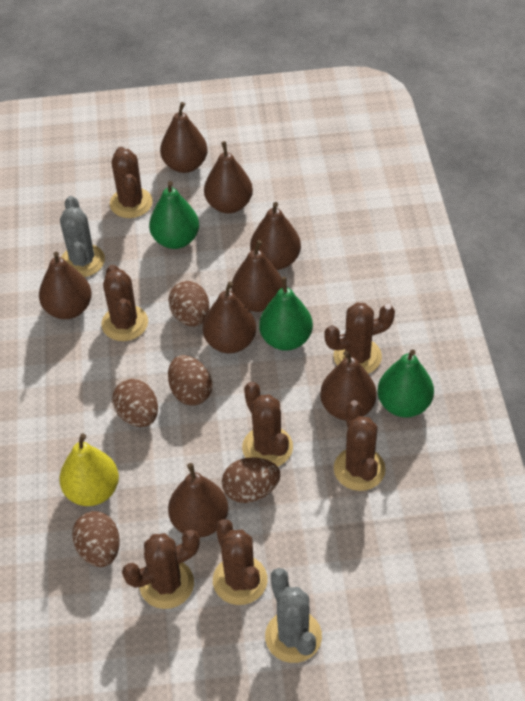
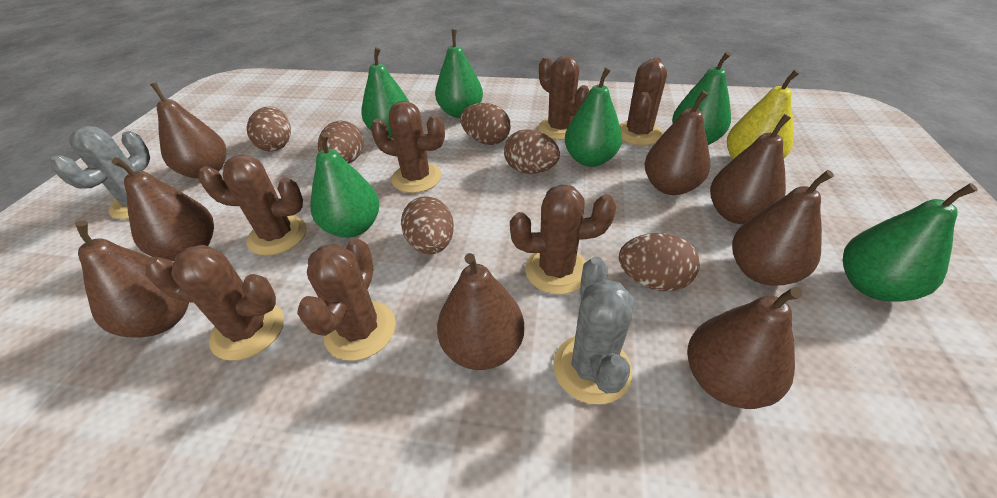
brown egg: [72,511,120,567] [112,379,158,427] [168,281,210,327] [168,355,212,406] [222,457,280,503] = 5 -> [247,107,291,151] [318,121,364,164] [401,196,454,254] [460,103,510,145] [504,129,560,174] [619,233,700,291] = 6
green pear: [149,181,199,249] [259,277,313,351] [378,349,434,418] = 3 -> [310,132,379,238] [361,47,409,138] [435,30,483,118] [565,67,622,167] [672,51,731,145] [843,183,978,302] = 6

